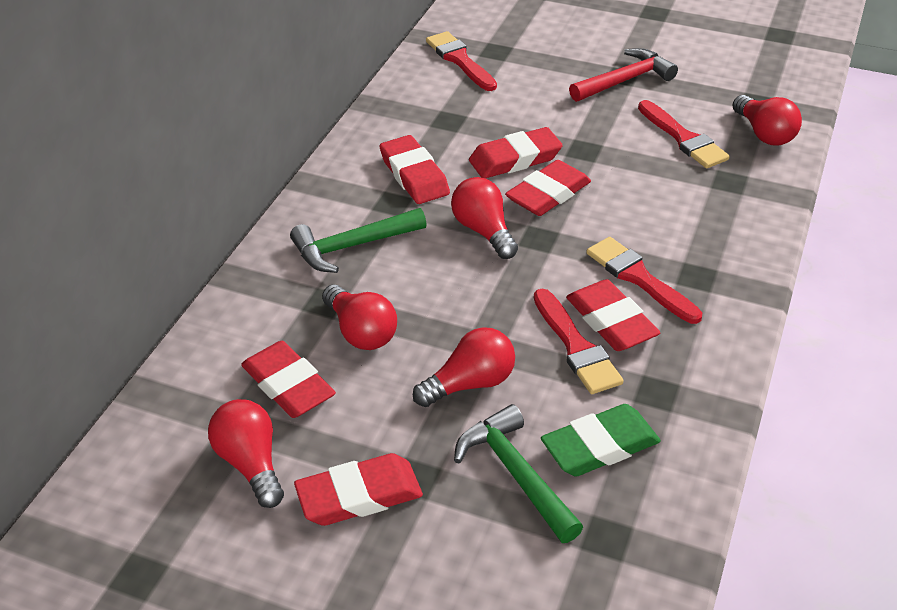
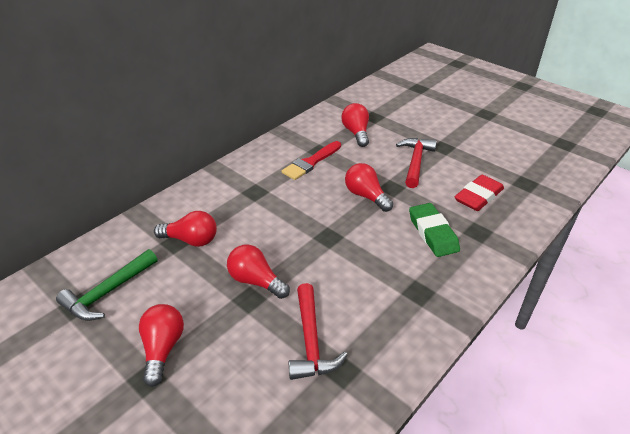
green hammer: [290,208,427,273] [454,404,583,543] = 2 -> [56,249,157,321] = 1
red brush: [426,31,497,91] [534,289,624,394] [587,237,702,324] [638,100,730,168] = 4 -> [282,141,341,180] = 1
red eraser: [241,341,336,418] [294,453,423,526] [379,135,450,204] [469,127,563,178] [505,160,591,216] [566,279,660,351] = 6 -> [455,175,504,211] = 1
red hammer: [569,48,678,102] = 1 -> [288,283,348,380] [396,138,437,188] = 2

